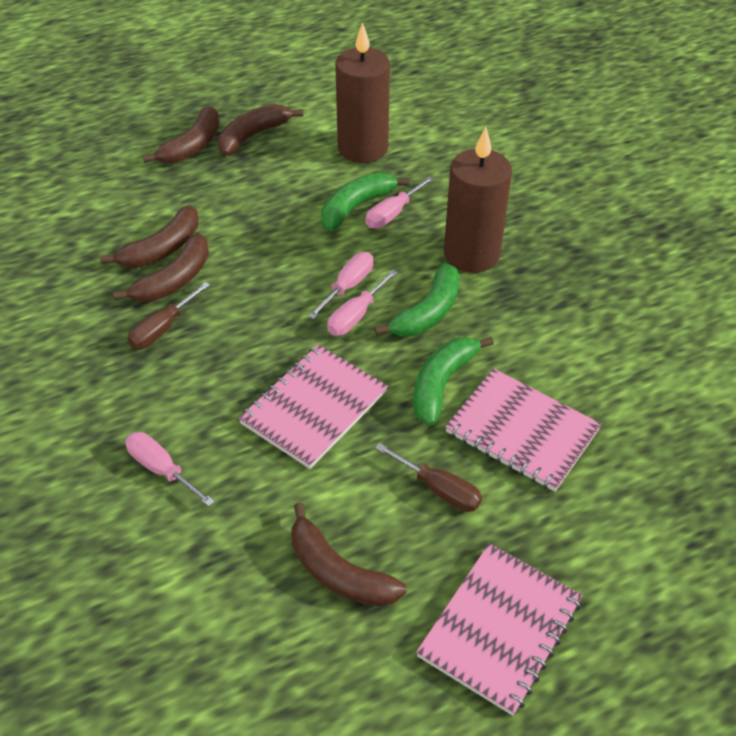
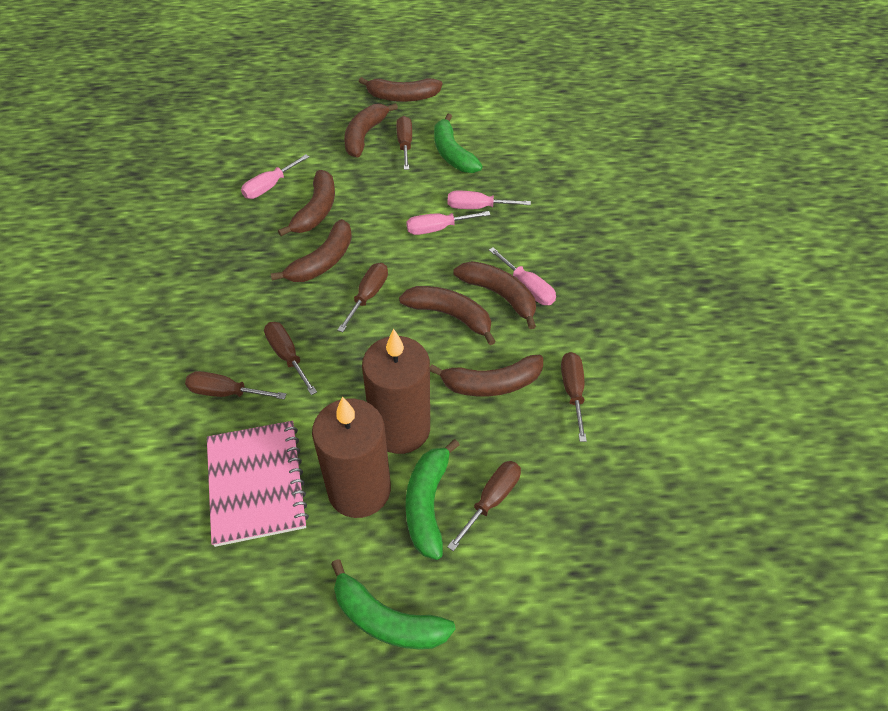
brown banana: [100,205,199,268] [113,233,209,302] [142,106,220,163] [218,104,303,156] [291,502,406,607] = 5 -> [271,219,352,282] [278,170,335,236] [344,103,398,157] [359,77,442,102] [399,286,496,345] [430,355,543,396] [453,261,536,329] = 7
brown screwdriver: [127,282,210,349] [375,443,482,512] = 2 -> [185,371,286,399] [264,322,317,395] [337,263,388,332] [396,116,412,170] [447,461,521,551] [561,352,587,442] = 6
pink notebook: [239,344,388,469] [416,543,583,716] [445,368,602,492] = 3 -> [207,421,309,547] = 1

